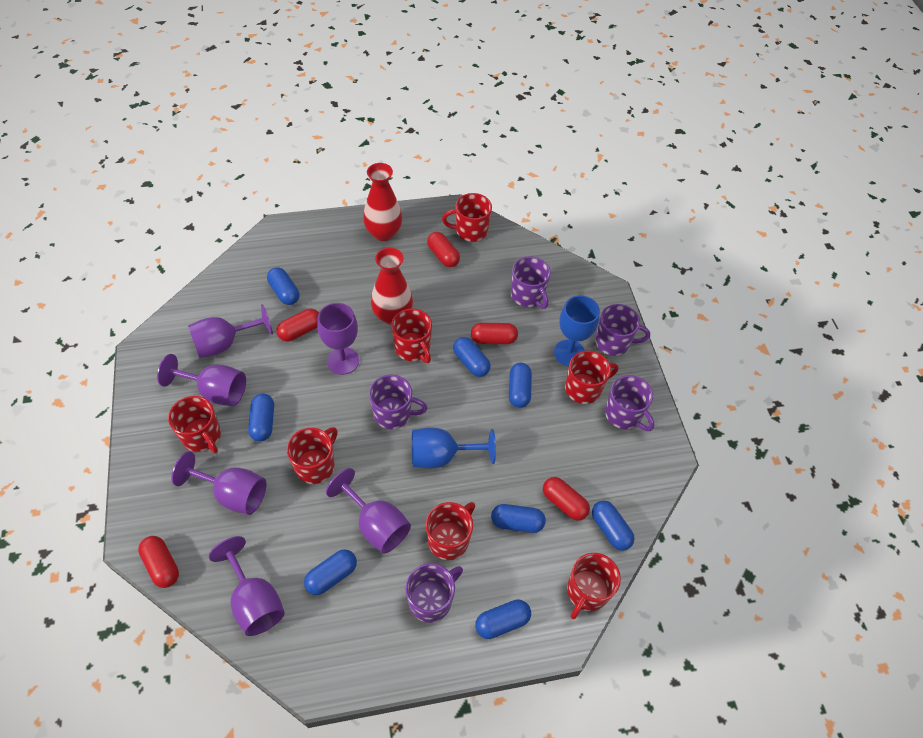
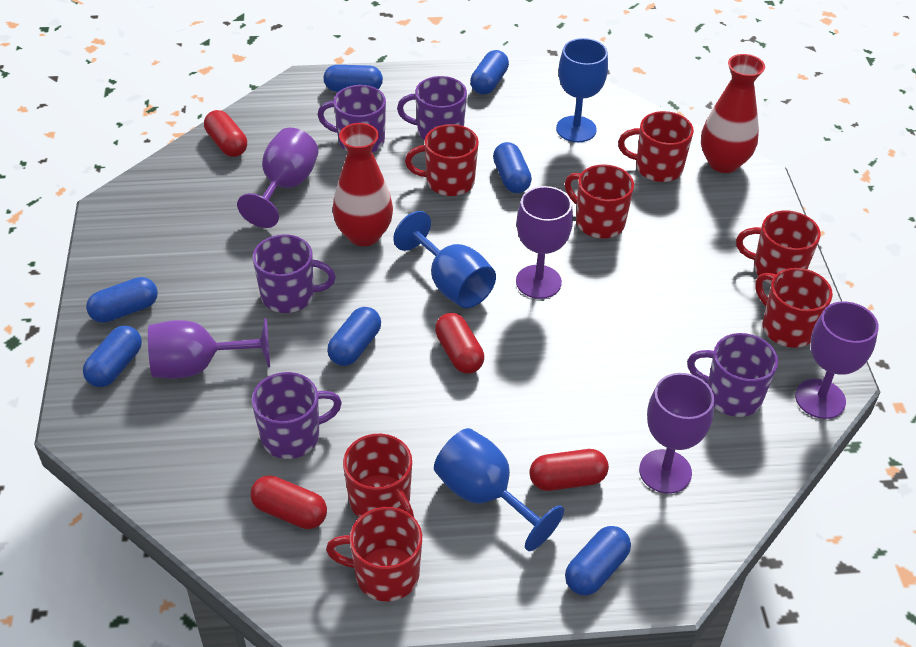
blue capsule: [248,394,274,441] [267,267,299,305] [304,549,357,595] [453,337,491,377] [475,599,531,639] [491,504,546,533] [509,363,532,408] [592,501,635,551] = 8 -> [83,326,142,387] [86,277,158,323] [324,65,383,92] [327,307,381,366] [470,50,509,95] [493,142,532,193] [565,526,631,596] = 7
blue goblet: [412,427,496,468] [554,295,600,366] = 2 -> [393,211,496,308] [434,428,564,551] [556,38,608,142] = 3
purple goblet: [157,354,246,406] [171,451,267,515] [188,304,273,358] [209,536,285,636] [317,303,359,375] [326,468,411,553] = 6 -> [148,318,270,379] [237,128,319,228] [516,186,573,299] [639,373,714,494] [795,302,879,419] = 5
red capsule: [138,536,179,588] [276,309,319,342] [427,232,460,267] [471,323,518,344] [543,477,590,521] = 5 -> [204,110,247,157] [250,475,327,529] [435,313,484,373] [529,449,609,491] = 4

